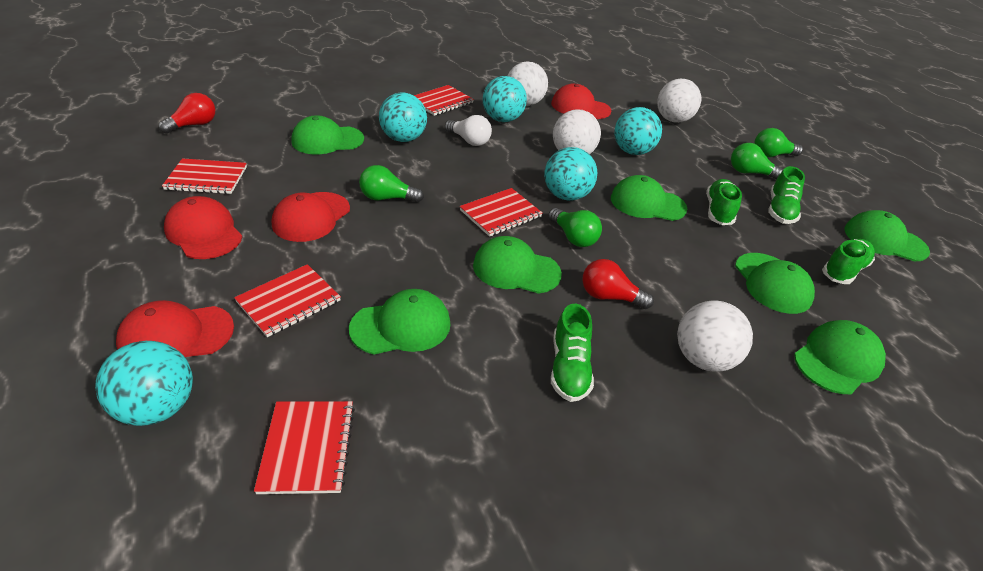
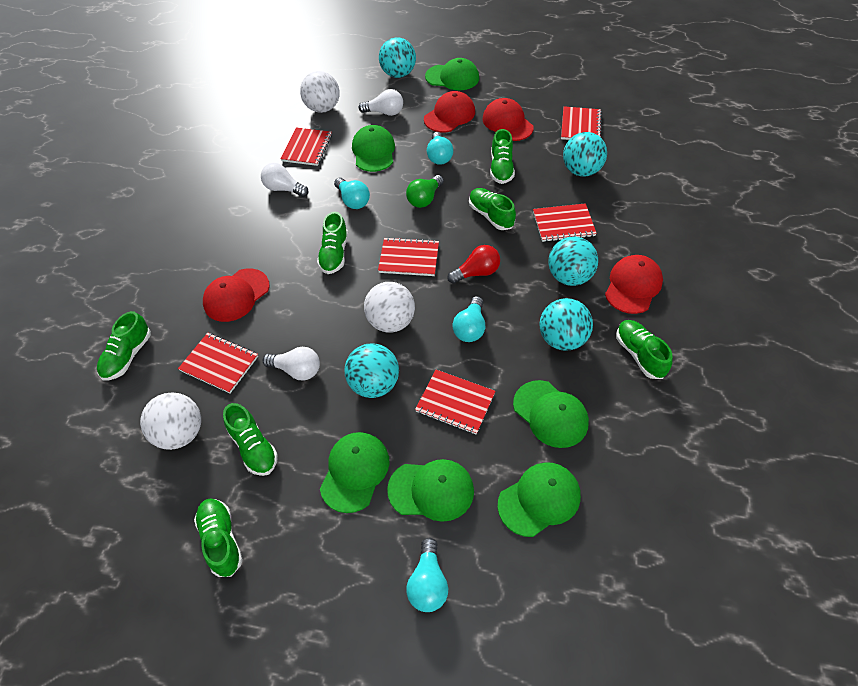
green cap: [291,115,364,154] [349,289,451,355] [473,236,562,294] [611,175,687,221] [735,253,815,314] [794,320,886,394] [844,210,930,262] = 7 -> [320,432,390,513] [352,125,395,172] [387,459,474,522] [425,58,479,90] [497,462,581,537] [513,380,589,448] = 6
green light bulb: [359,165,424,203] [548,208,602,247] [731,143,784,180] [754,128,803,157] = 4 -> [406,175,444,208] = 1
green shoe: [551,304,594,402] [706,179,742,225] [768,166,805,224] [822,239,875,284] = 4 -> [97,311,151,381] [194,498,243,577] [223,403,278,476] [317,212,348,274] [469,188,516,230] [490,129,515,184] [616,320,672,379] = 7
red light bulb: [159,93,215,134] [582,259,654,309] = 2 -> [447,245,500,284] = 1
red notebook: [162,158,247,194] [234,264,341,337] [254,401,355,494] [414,85,474,116] [460,188,542,237] = 5 -> [178,333,258,393] [280,128,332,166] [378,237,439,276] [415,370,496,434] [533,203,597,242] [561,106,602,140] = 6
turquoise light bulb: none = 0 -> [334,178,370,209] [406,538,448,612] [427,132,453,165] [452,296,485,342] = 4
white ball: [508,61,548,106] [553,110,601,154] [657,79,701,123] [677,300,753,372] = 4 -> [140,393,201,450] [300,71,340,113] [364,282,415,333] = 3
white light bulb: [445,115,492,146] = 1 -> [261,163,309,197] [262,347,320,381] [359,89,403,116] = 3

